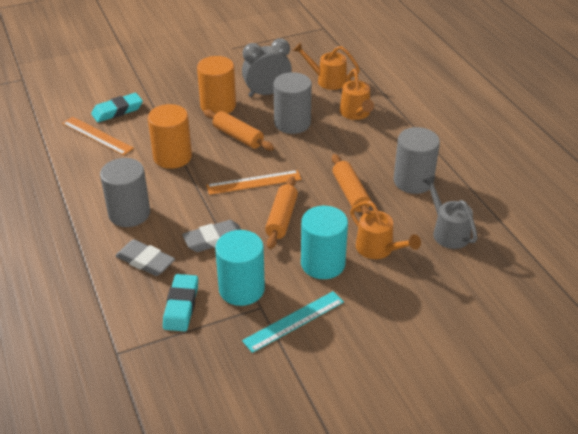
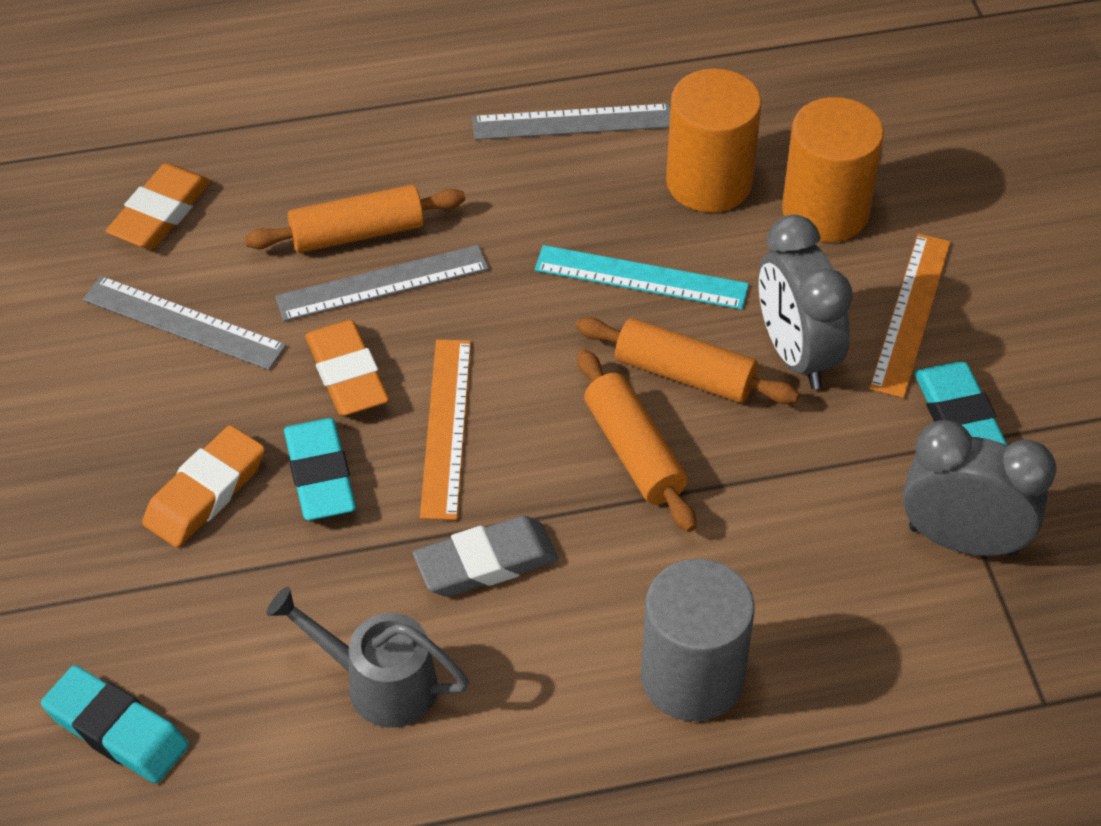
grey clock: [242,39,292,97] = 1 -> [759,215,853,389] [903,420,1056,556] = 2
grey cylinder: [100,158,150,227] [274,72,312,134] [394,127,440,194] = 3 -> [641,559,755,721] = 1
grey eraser: [115,239,175,276] [182,220,241,252] = 2 -> [413,516,558,597] = 1
grey ruler: none = 0 -> [83,276,286,370] [275,245,489,322] [472,103,670,140] = 3
orange eraser: none = 0 -> [106,163,211,249] [142,425,265,547] [305,320,389,416] = 3
orange watering can: [293,43,360,90] [340,69,374,120] [350,201,421,259] = 3 -> none = 0
turquoise cylinder: [215,230,265,306] [301,206,348,279] = 2 -> none = 0
turquoise eraser: [91,93,143,122] [163,274,198,331] = 2 -> [41,665,189,784] [284,418,356,521] [914,362,1007,445] = 3

